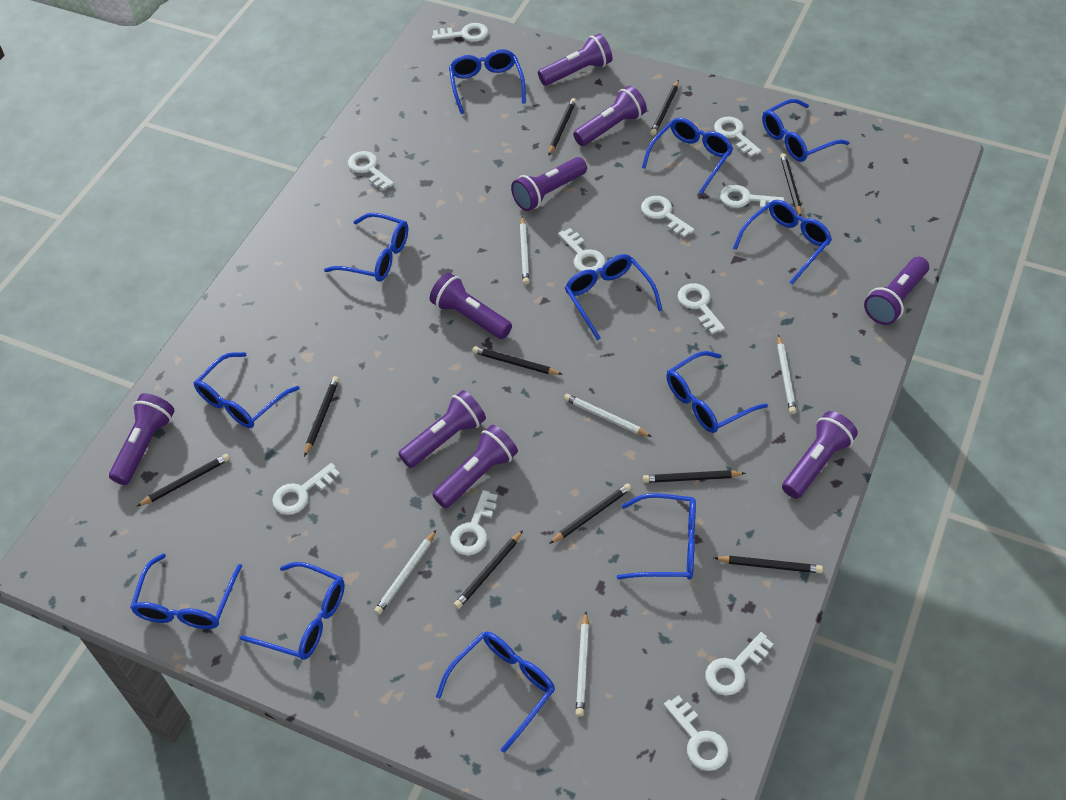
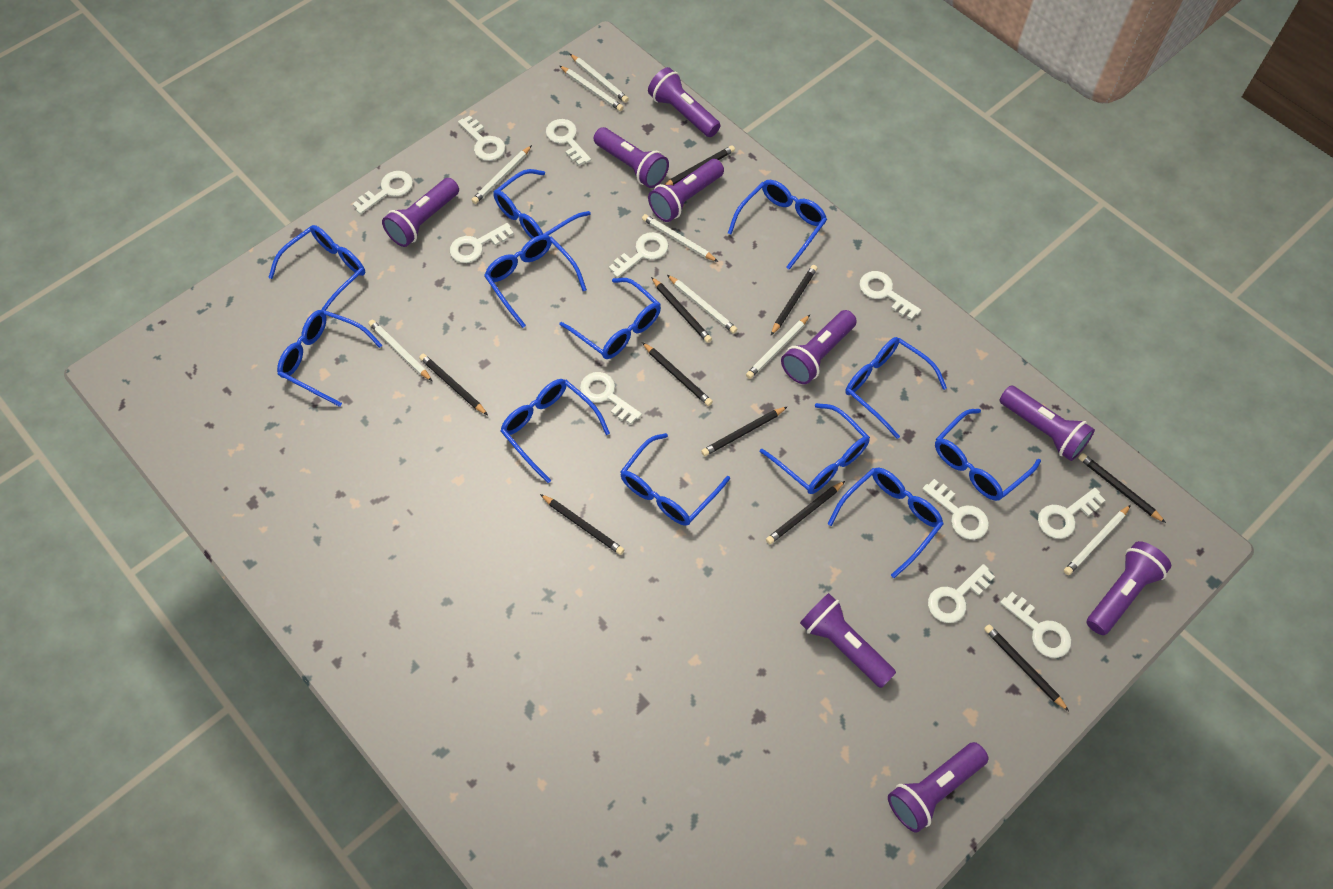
white pencil: [374,530,436,615] [520,216,530,285] [564,394,652,437] [576,611,589,717] [777,334,797,414] = 5 -> [368,320,432,381] [471,145,532,204] [560,66,624,111] [570,54,629,103] [642,214,718,262] [667,275,738,334] [746,315,810,379] [1064,505,1131,575] = 8

